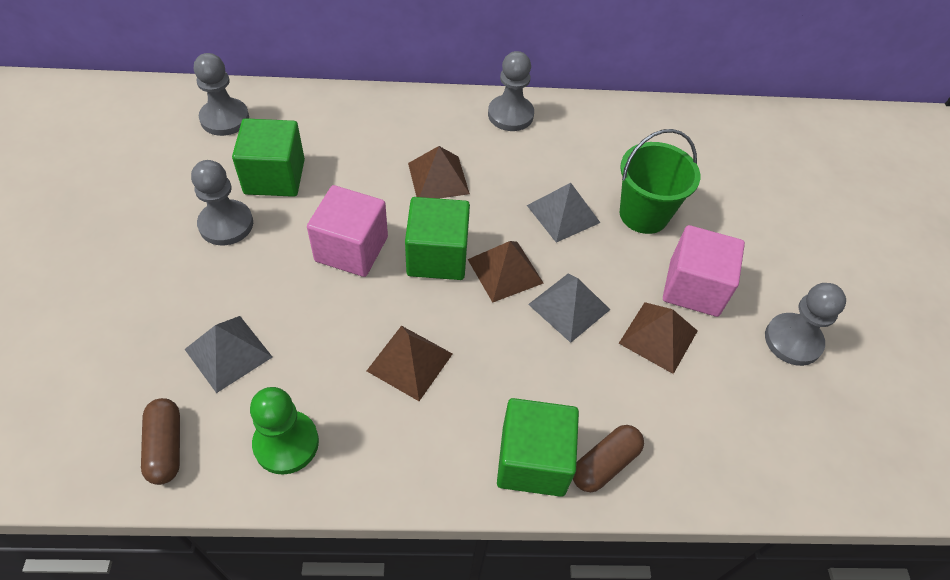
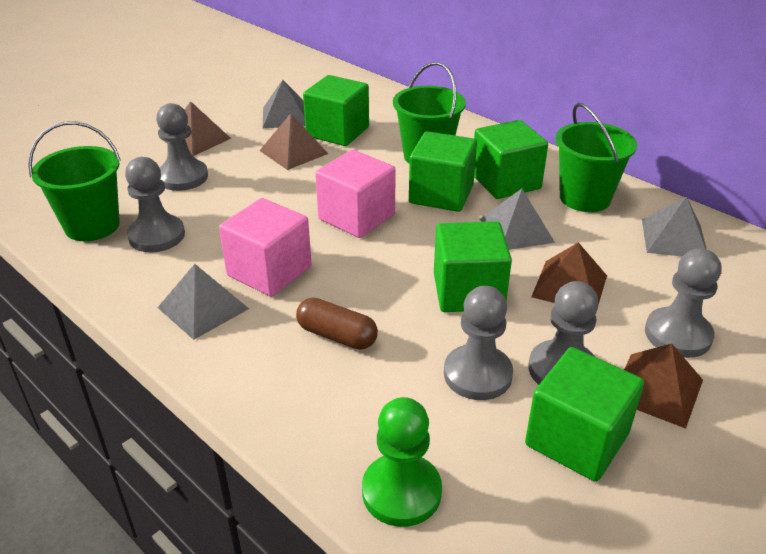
brown capsule: [141,398,180,485] [573,425,644,492] = 2 -> [296,298,378,350] = 1
green bucket: [620,129,700,234] = 1 -> [28,121,121,241] [393,62,466,164] [556,103,637,212] = 3
green cube: [232,118,305,197] [405,197,470,280] [497,398,579,497] = 3 -> [303,75,369,146] [409,131,477,212] [434,221,512,312] [474,120,548,199] [525,347,644,482] = 5
grey pawn: [191,160,253,245] [194,53,249,136] [488,51,534,131] [765,283,846,366] = 4 -> [125,157,185,252] [156,103,208,191] [444,286,513,400] [529,281,599,385] [645,248,721,358] = 5
grey pyramid: [185,316,272,393] [527,183,600,243] [528,274,610,343] = 3 -> [157,264,249,340] [263,80,305,128] [480,189,555,250] [642,196,707,256] = 4

